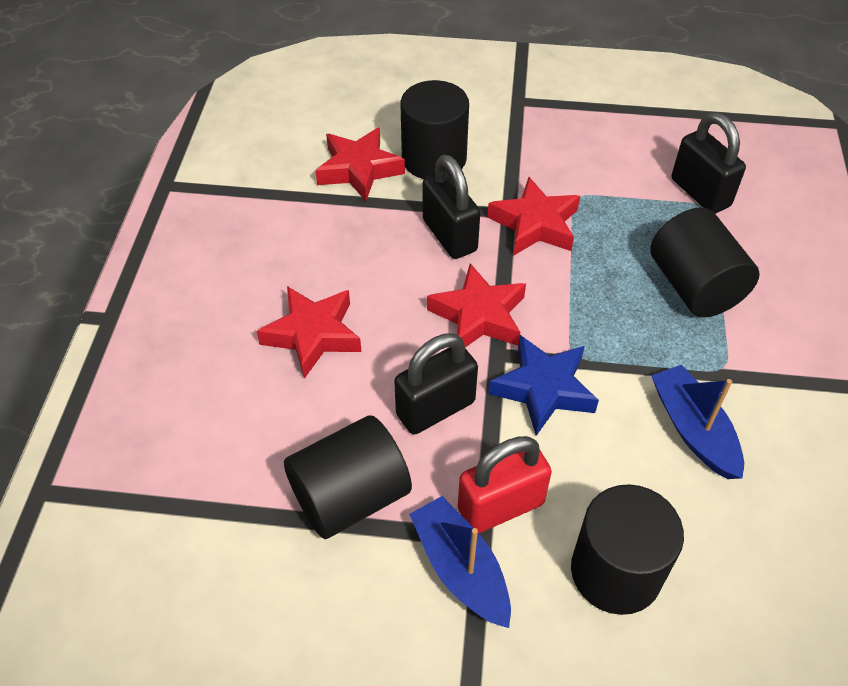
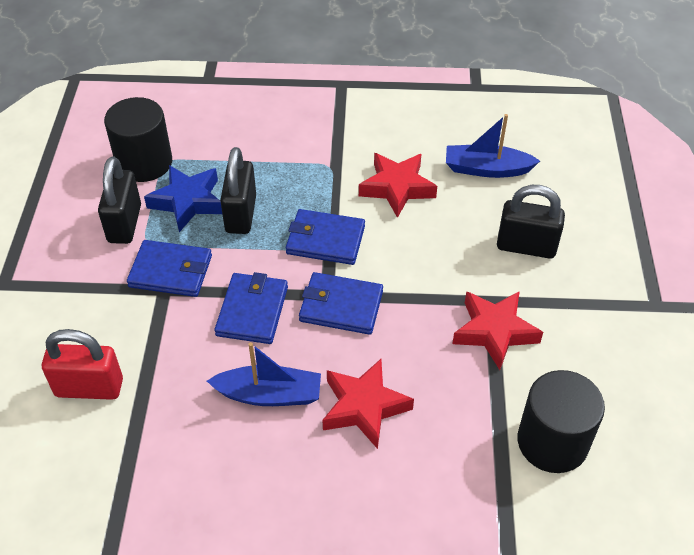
black cylinder: [284,415,412,539] [400,80,469,179] [571,484,684,615] [650,207,760,317] = 4 -> [104,97,172,182] [517,370,605,473] = 2
blue wallet: none = 0 -> [127,240,212,297] [214,272,288,344] [286,209,365,265] [299,272,383,335] = 4
red star: [257,286,361,379] [315,127,405,201] [427,263,526,347] [487,177,580,255] = 4 -> [323,359,414,449] [359,153,437,218] [452,291,543,370] = 3

